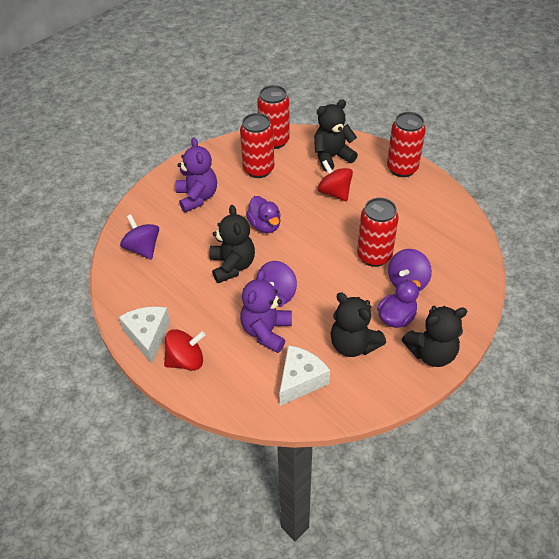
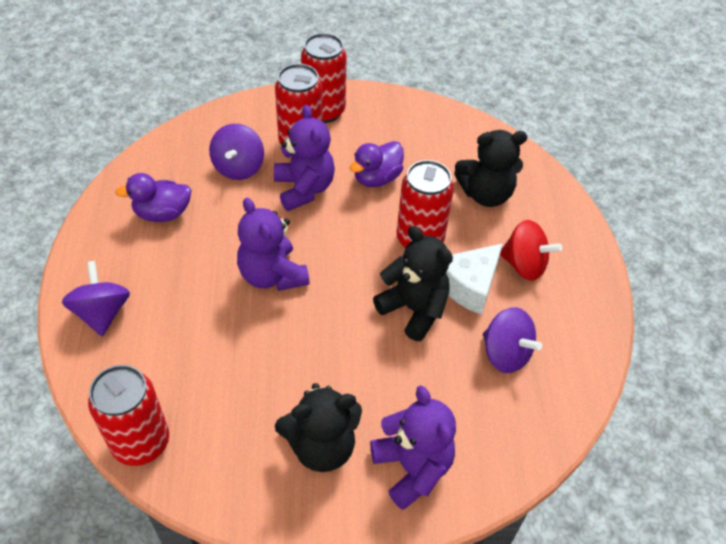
black teddy bear: [209,205,255,283] [314,99,358,172] [330,292,386,357] [402,306,467,367] = 4 -> [275,383,362,472] [373,226,453,341] [454,130,527,207] = 3
purple teddy bear: [175,137,217,212] [240,269,292,353] = 2 -> [237,198,310,291] [274,105,335,211] [370,385,456,510] = 3
red spinning top: [164,329,205,370] [318,160,353,202] = 2 -> [500,220,562,281] = 1
white cheese: [119,306,170,363] [279,345,330,406] = 2 -> [446,243,503,315] = 1

